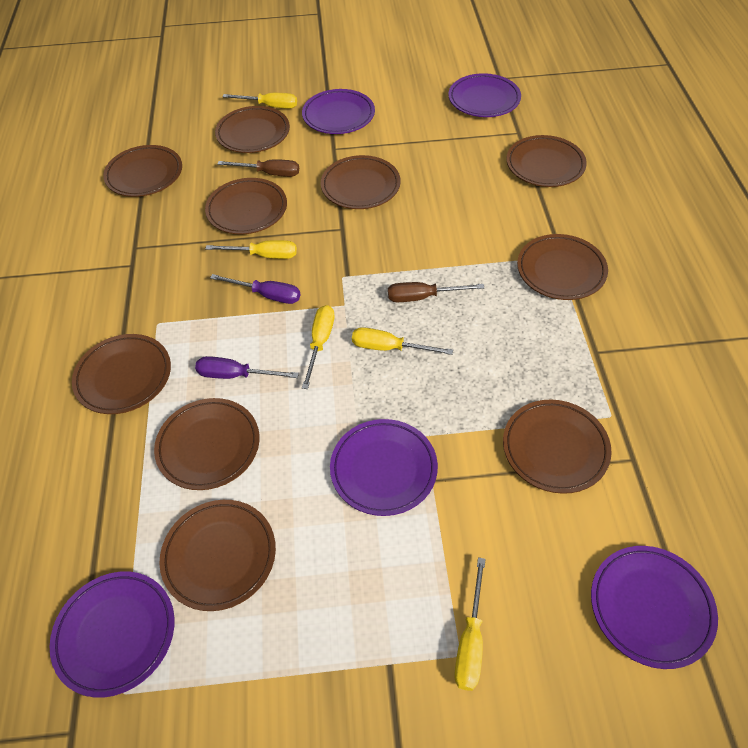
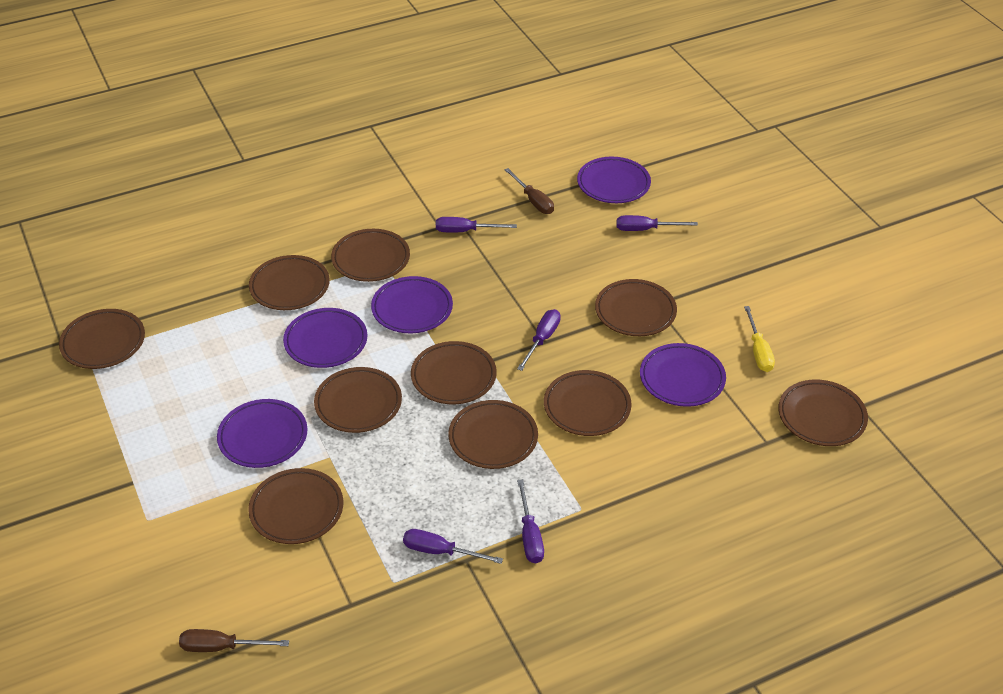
purple screwdriver: [195,356,299,379] [210,274,301,304] = 2 -> [403,529,503,564] [436,217,517,232] [517,309,561,371] [517,479,544,563] [616,215,698,231] = 5
yellow screwdriver: [205,240,297,259] [222,93,297,109] [302,305,335,389] [352,327,453,355] [454,557,486,691] = 5 -> [744,306,775,372] = 1

